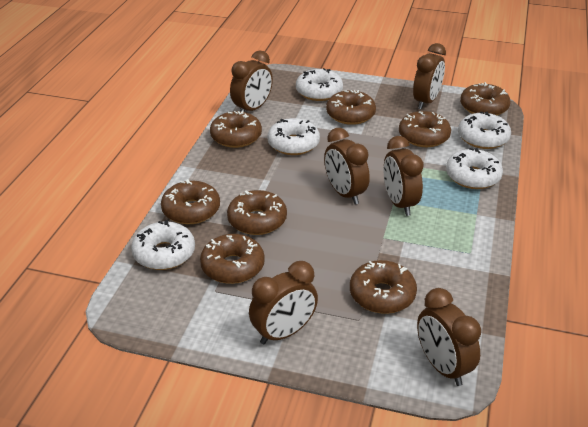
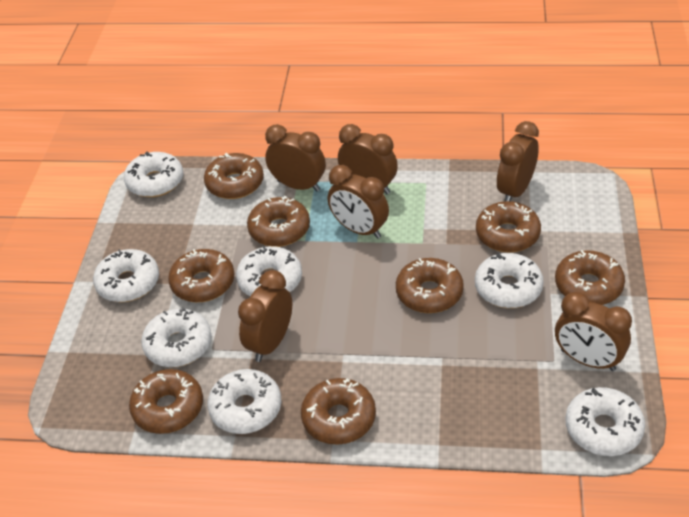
white donut: [131,220,195,270] [267,118,320,155] [296,68,343,101] [446,148,503,189] [458,111,511,149] = 5 -> [93,249,159,302] [124,151,183,197] [141,308,211,367] [207,369,281,434] [236,246,302,296] [475,253,544,308] [565,387,645,456] = 7

